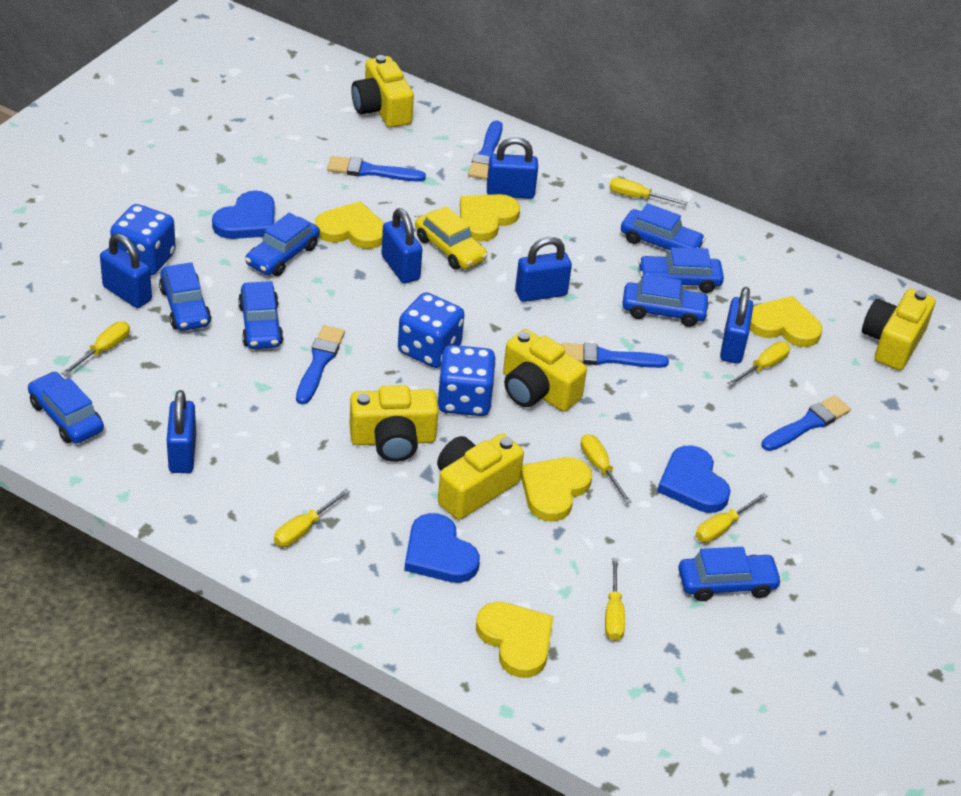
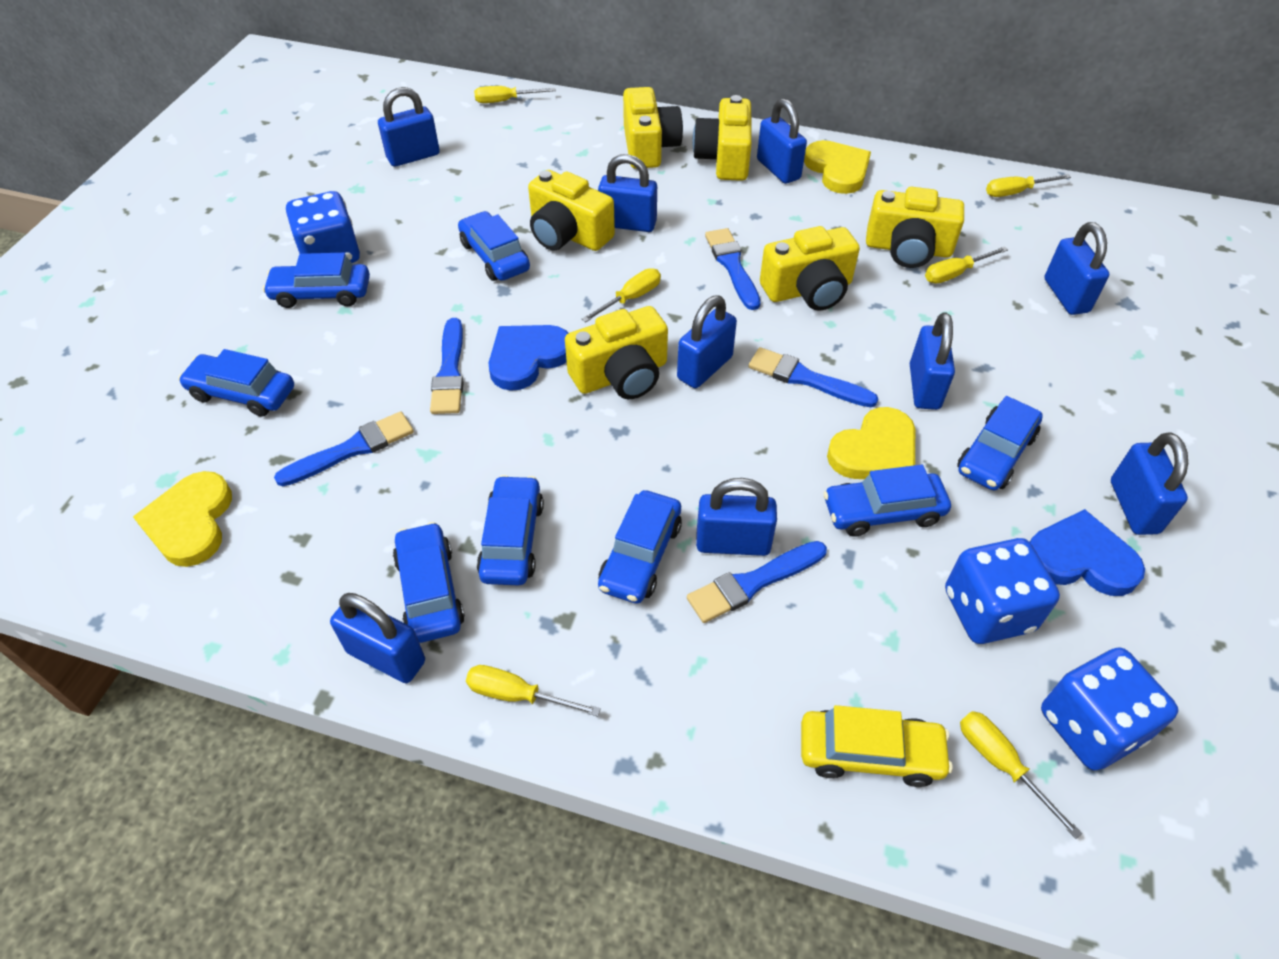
blue heart: [212,191,275,239] [404,513,480,583] [657,445,731,513] = 3 -> [489,325,568,391] [1030,509,1145,596] = 2
blue padlock: [100,234,152,308] [167,390,196,473] [382,208,422,284] [487,137,538,199] [515,237,572,302] [720,287,753,364] = 6 -> [330,593,425,683] [378,87,440,167] [598,154,657,232] [677,295,737,388] [696,478,777,556] [757,99,807,184] [910,312,955,410] [1044,222,1109,315] [1111,433,1188,535] = 9
yellow camera: [349,385,438,462] [351,55,414,128] [437,434,524,520] [503,329,587,412] [862,289,935,370] = 5 -> [528,170,615,251] [565,306,668,399] [623,87,683,169] [693,95,752,181] [760,226,860,311] [866,187,964,268] = 6
yellow heart: [315,201,384,249] [460,194,520,242] [476,602,553,678] [521,457,592,522] [750,296,822,347] = 5 -> [133,471,232,567] [804,140,871,194] [827,407,915,479] = 3
yellow screwdriver: [61,321,130,376] [274,489,350,547] [581,434,631,504] [605,558,625,641] [609,178,688,206] [695,493,768,543] [727,342,790,386] = 7 -> [466,665,601,716] [474,86,556,103] [582,268,661,322] [925,246,1008,283] [960,711,1082,839] [986,174,1071,197] = 6

